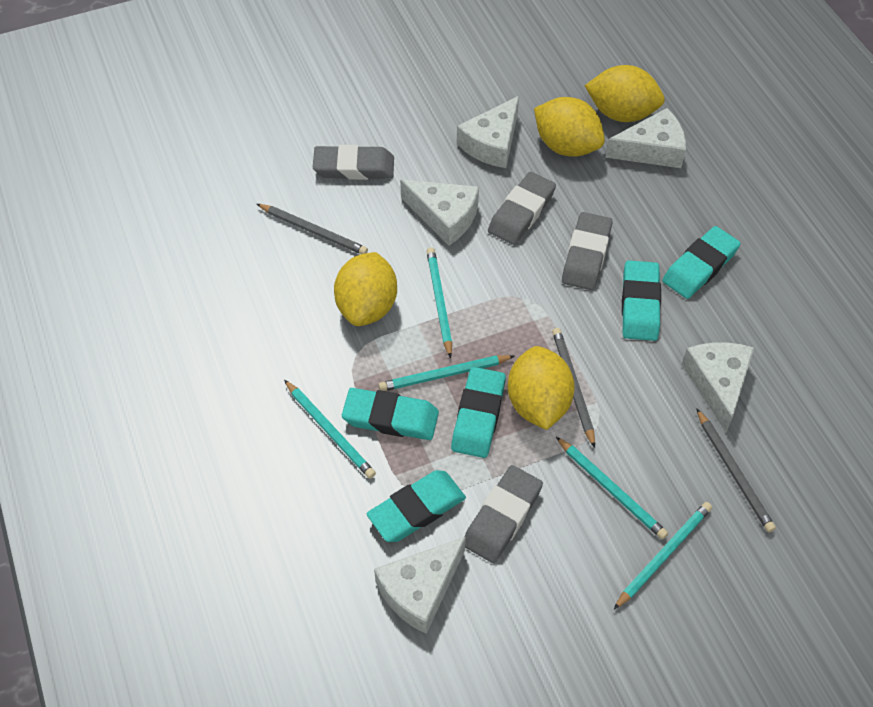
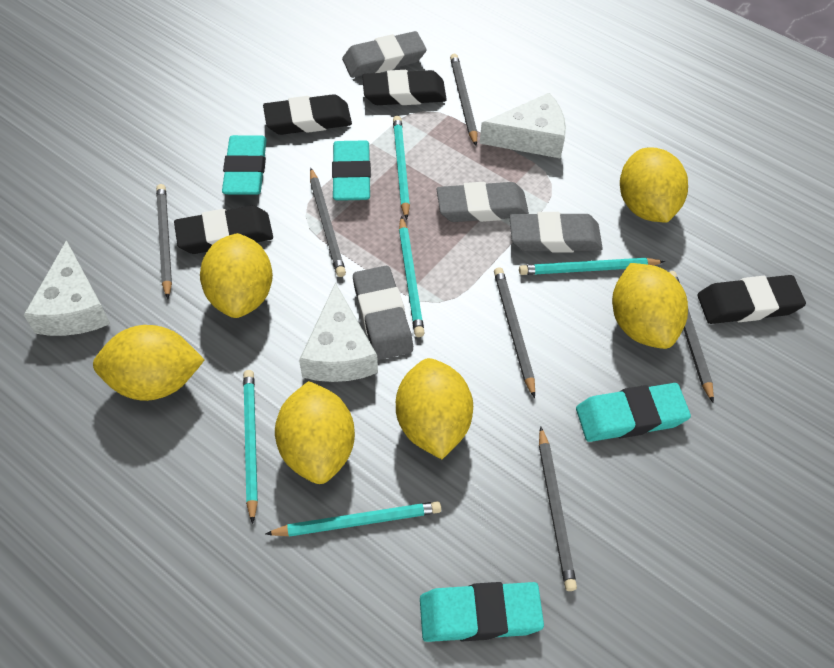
black eraser: none = 0 -> [174,206,273,254] [263,94,352,135] [362,70,447,105] [698,275,806,324] = 4
grey pencil: [257,204,368,254] [552,328,595,448] [696,408,776,532] = 3 -> [156,184,172,299] [310,168,346,277] [450,54,477,146] [494,267,535,398] [539,426,577,591] [669,271,714,403] = 6
turquoise eraser: [342,388,439,440] [367,470,466,542] [451,367,506,458] [622,260,661,341] [662,226,741,299] = 5 -> [222,135,267,195] [332,140,371,201] [420,582,544,642] [576,383,691,442] = 4
white cheese: [374,537,466,634] [400,180,479,245] [457,96,519,168] [605,108,686,168] [682,342,754,432] = 5 -> [24,240,110,336] [299,282,378,382] [479,93,566,159] = 3
yellow lemon: [334,252,397,326] [508,346,575,430] [534,97,605,156] [585,65,665,122] = 4 -> [93,325,204,401] [200,233,273,318] [275,381,355,484] [396,358,473,459] [612,263,688,349] [620,148,688,223] = 6

